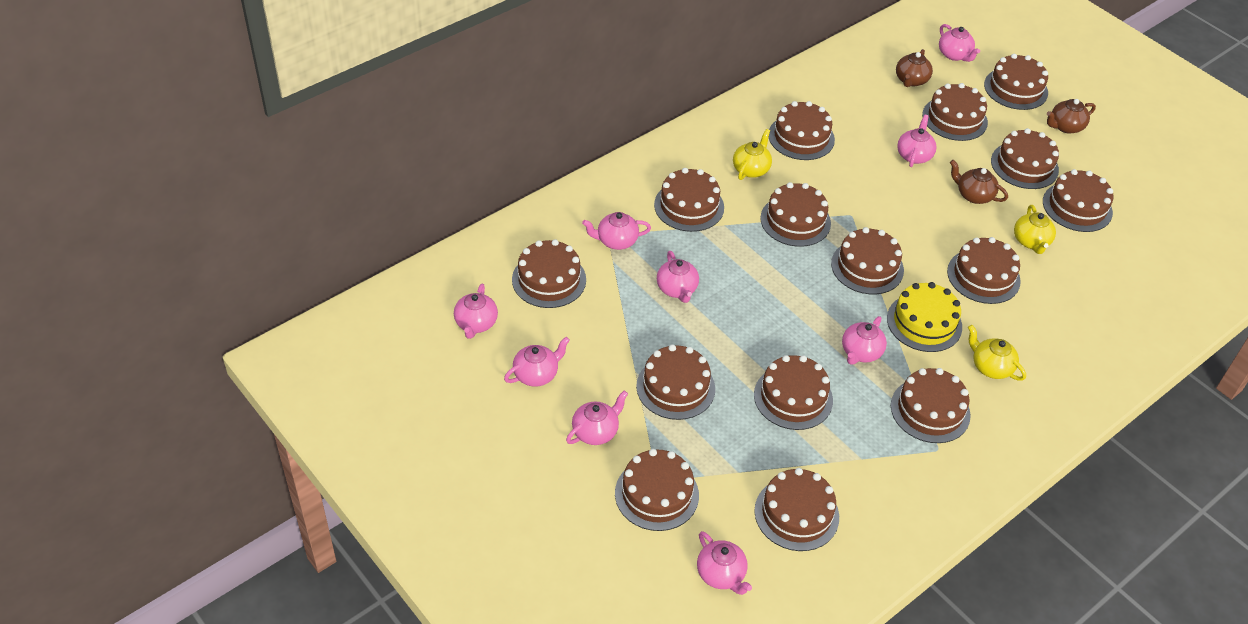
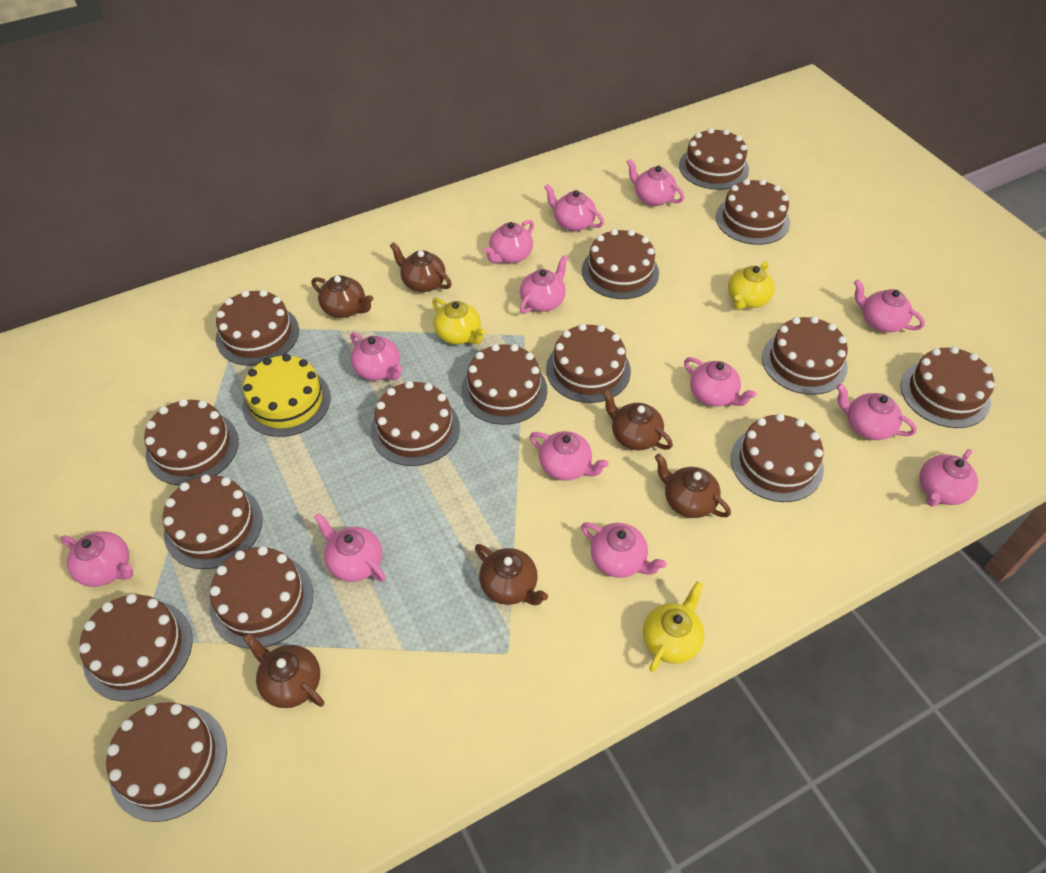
brown teapot: [896,49,933,87] [950,160,1008,204] [1047,99,1096,134] = 3 -> [243,633,324,708] [311,275,373,318] [390,242,452,292] [475,544,548,605] [602,390,673,450] [655,454,731,518] = 6
pink teapot: [454,284,498,339] [504,337,570,387] [566,391,628,445] [582,212,651,250] [657,251,699,303] [697,531,752,595] [842,316,887,365] [897,115,936,167] [939,24,980,62] = 9 -> [61,531,133,587] [314,513,386,582] [350,332,402,380] [484,220,534,263] [520,255,568,314] [529,431,609,481] [544,184,604,231] [581,522,667,578] [627,159,684,206] [684,357,756,406] [836,384,917,440] [854,279,925,332] [919,449,978,506] = 13

